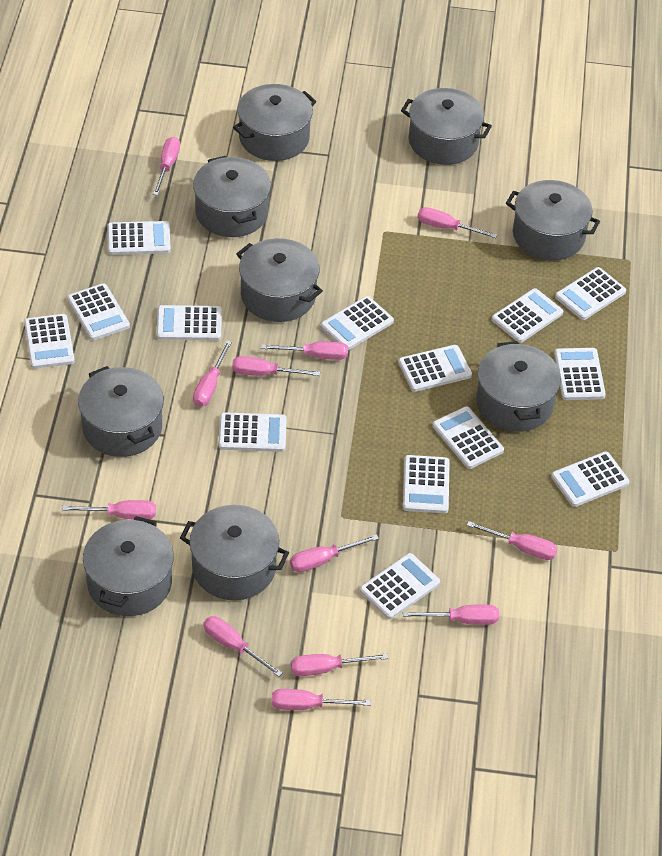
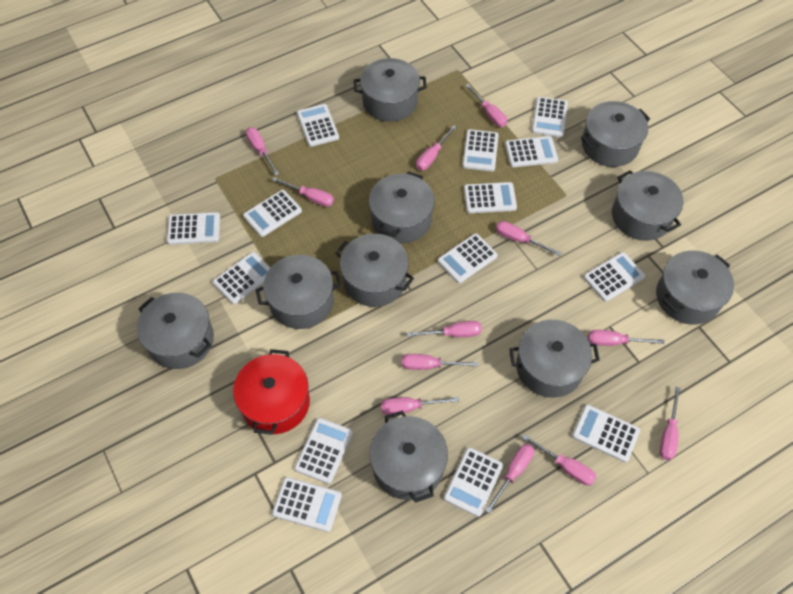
grey pot: [78,366,164,457] [83,516,174,616] [180,505,289,600] [193,156,271,237] [233,84,316,161] [236,238,323,322] [401,88,492,165] [476,341,561,432] [506,180,600,260] = 9 -> [137,293,214,369] [256,255,342,329] [335,234,414,307] [354,58,427,122] [369,172,435,244] [370,410,448,503] [509,320,600,398] [581,101,650,167] [612,170,683,241] [656,250,734,325] = 10
red pot: none = 0 -> [233,349,310,435] = 1

